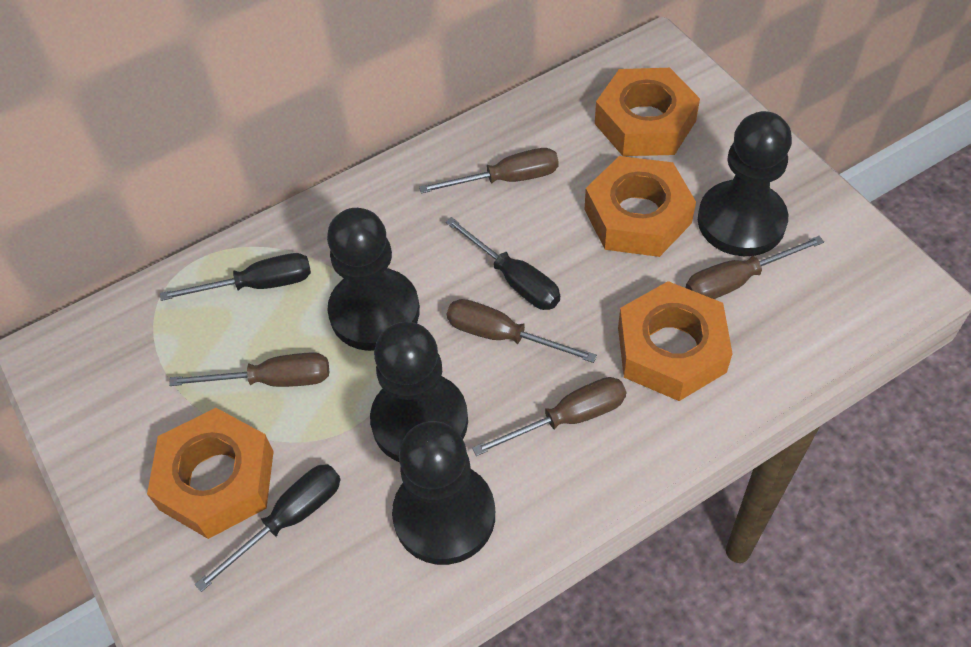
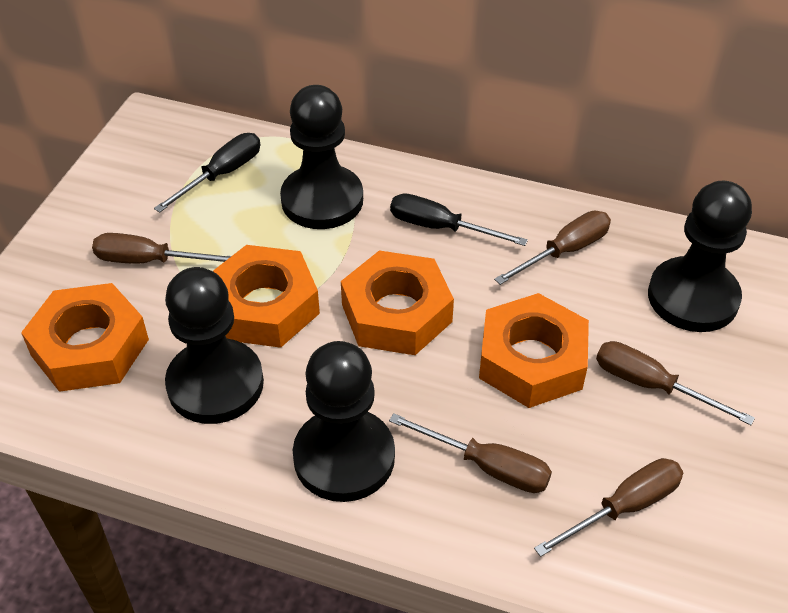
black screwdriver: [160,253,311,301] [195,464,341,592] [446,217,560,310] = 3 -> [154,133,260,212] [390,193,528,246] = 2

